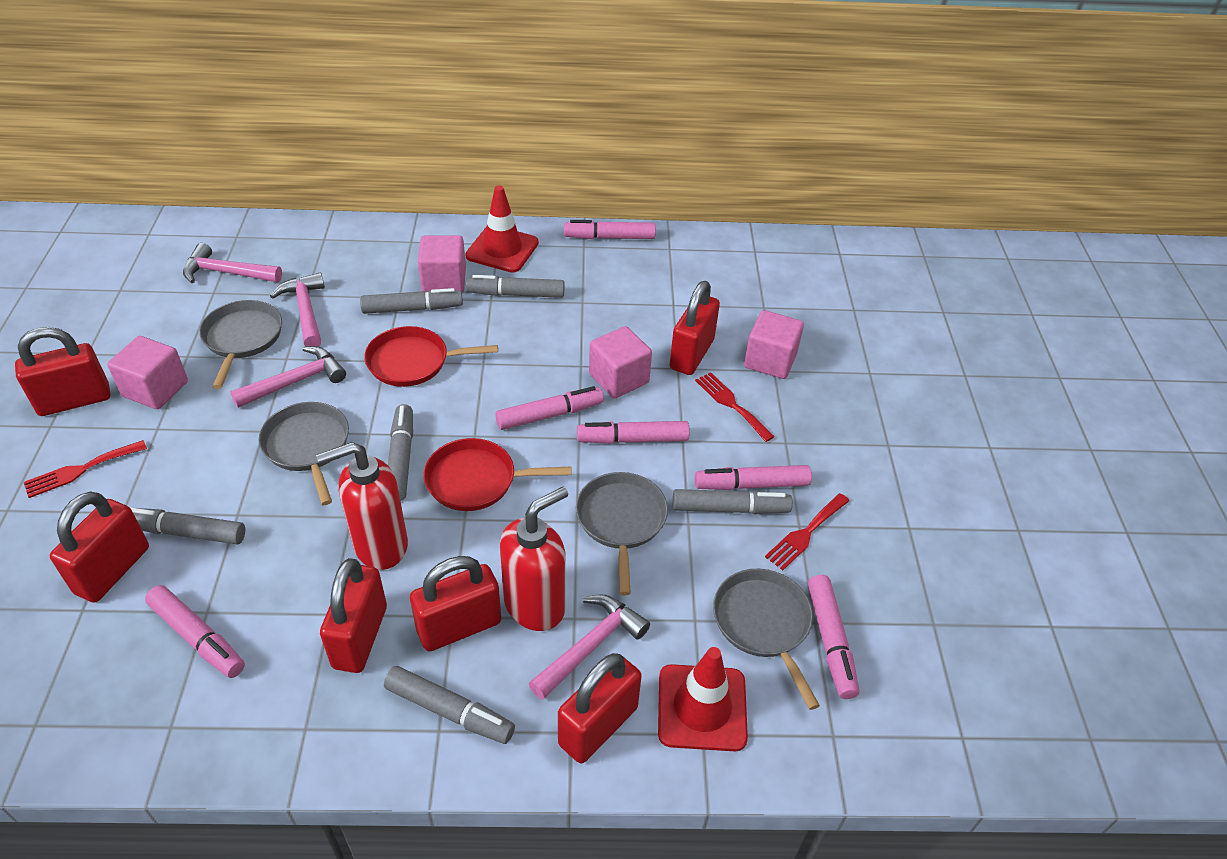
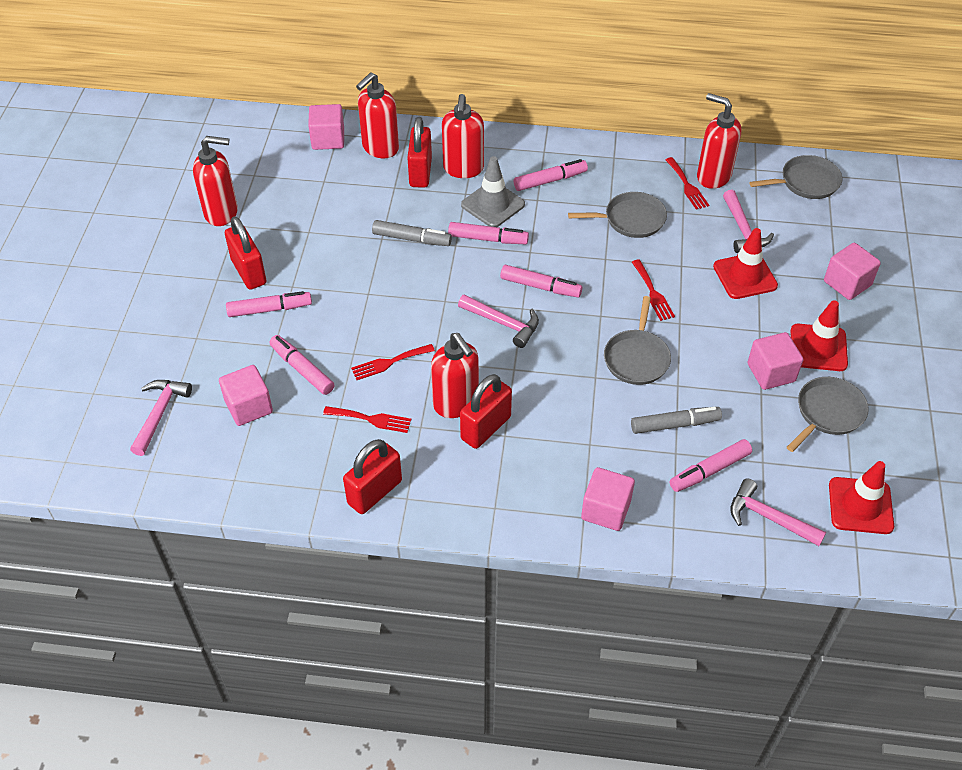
grey marker: [129,507,245,544] [360,288,463,314] [384,666,515,744] [388,404,413,501] [466,275,565,298] [673,489,793,514] = 6 -> [372,220,452,246] [631,407,722,434] = 2
grey traffic cone: none = 0 -> [461,156,525,227] = 1
pink cube: [107,336,188,409] [418,235,466,292] [589,326,652,399] [744,310,804,379] = 4 -> [219,365,273,426] [308,104,344,150] [581,467,635,531] [748,332,803,390] [824,243,881,300] = 5
red fork: [24,440,147,498] [695,372,775,442] [765,493,849,570] = 3 -> [323,406,411,433] [351,344,435,380] [632,260,675,321] [666,157,709,210] = 4
red padlock: [15,327,110,416] [50,491,149,603] [320,558,387,673] [410,556,501,651] [558,653,642,764] [670,281,720,375] = 6 -> [225,216,266,290] [343,439,402,514] [407,117,432,188] [460,374,512,449] = 4
red pan: [364,326,498,387] [423,438,572,511] = 2 -> none = 0
red soap dispenser: [316,442,408,570] [500,487,568,631] = 2 -> [193,136,238,226] [356,72,399,158] [431,333,479,418] [442,94,484,178] [697,93,741,189] = 5
red traffic cone: [465,185,539,273] [658,647,748,751] = 2 -> [713,228,778,299] [791,300,848,371] [829,461,894,534] = 3

